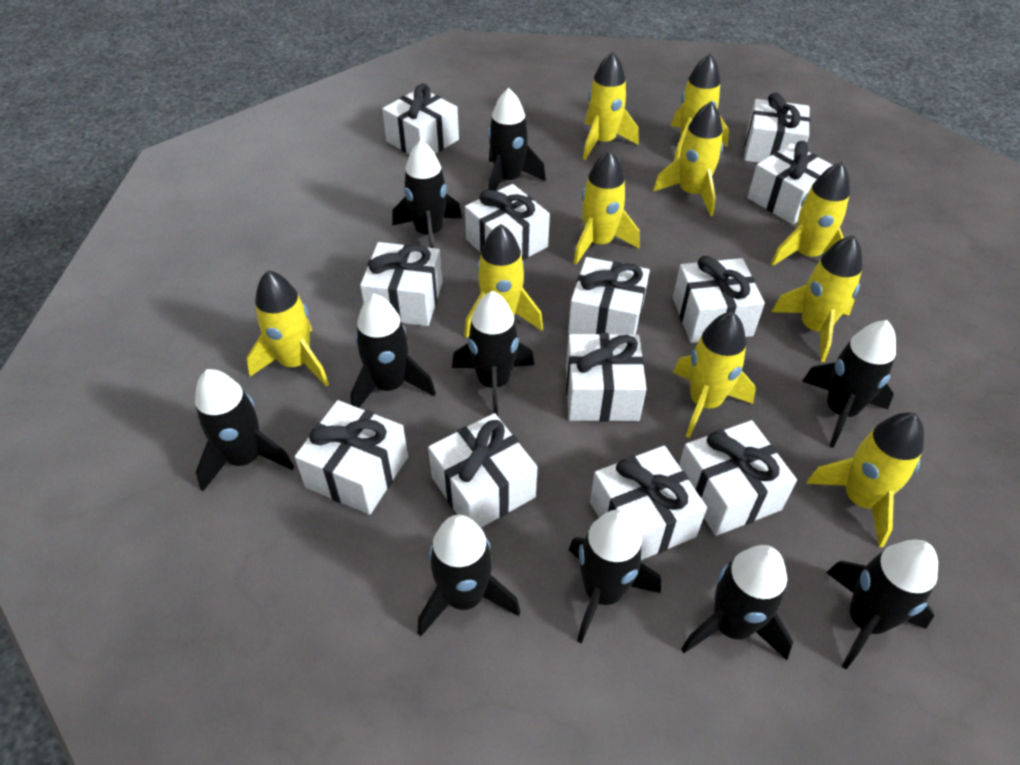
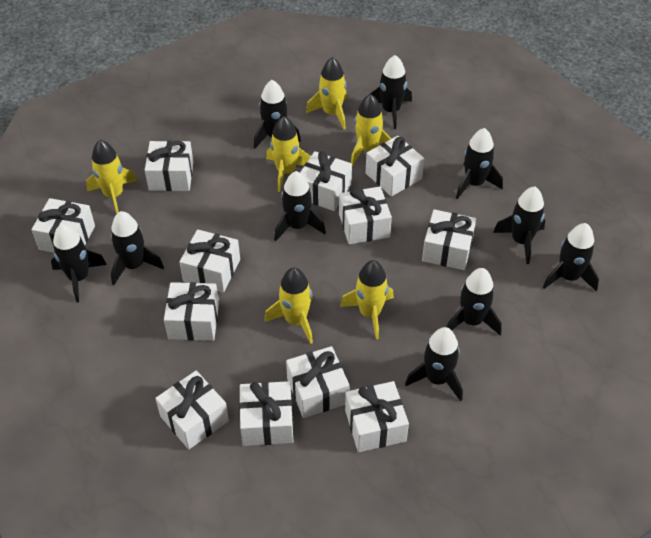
yellow rocket: [246,270,329,387] [464,224,543,338] [573,150,640,264] [583,51,639,160] [653,101,723,216] [671,54,729,161] [673,312,756,438] [771,162,850,266] [771,235,862,362] [806,412,924,547] = 10 -> [86,140,137,214] [264,267,313,344] [266,116,311,192] [306,57,347,130] [340,260,394,339] [351,94,391,166] = 6

